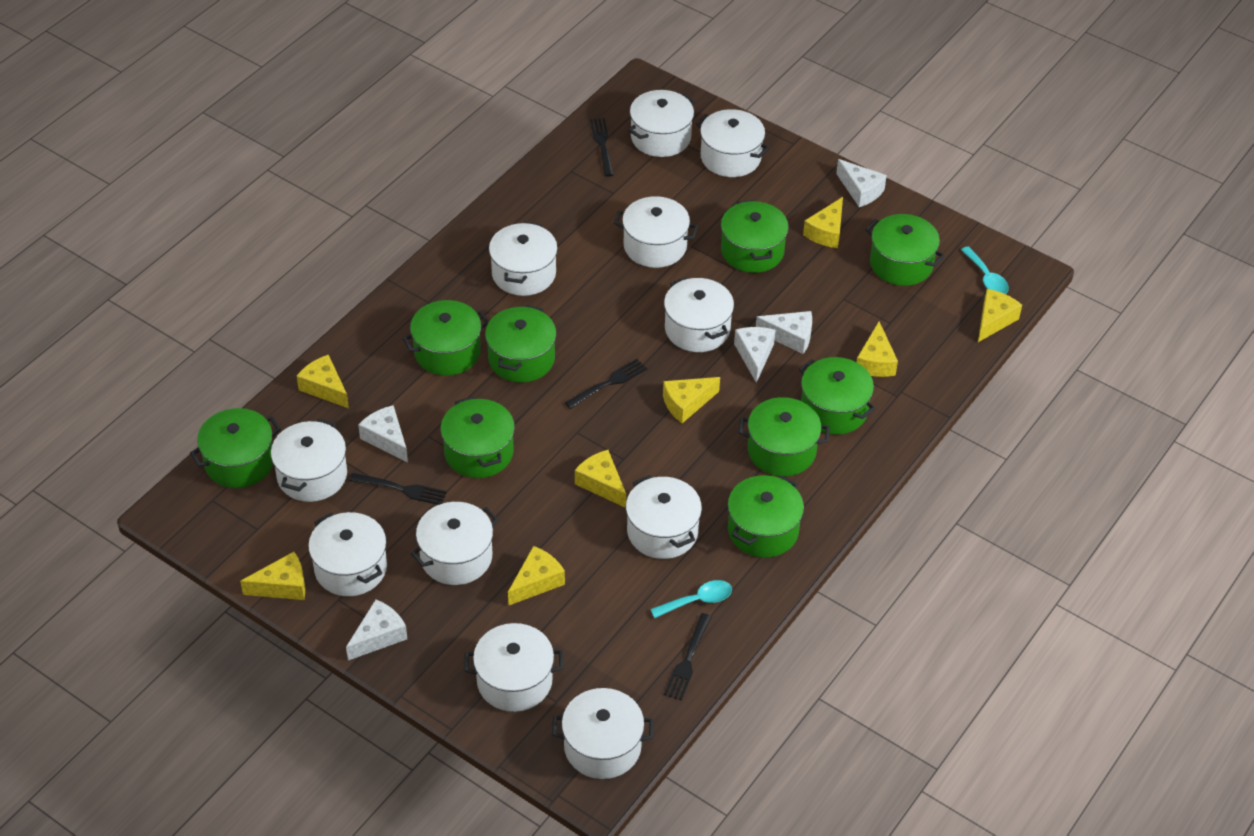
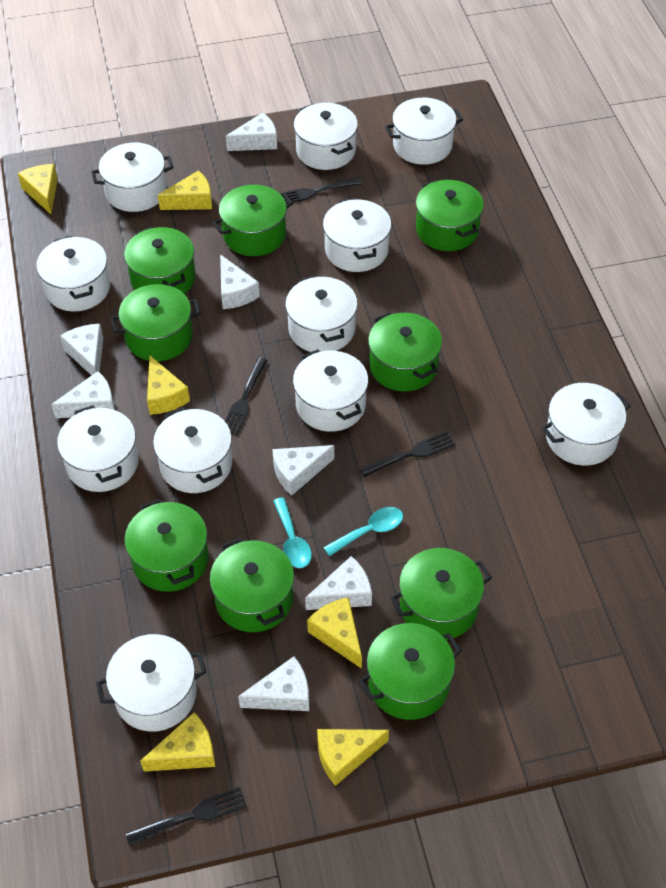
white cheese: [346,599,407,660] [358,405,408,462] [734,327,776,383] [756,311,812,354] [836,159,887,207] = 5 -> [51,371,115,418] [60,324,103,376] [220,254,260,309] [226,113,277,151] [238,656,309,711] [272,445,334,496] [305,556,372,610] = 7
yellow cheese: [240,552,305,600] [297,355,349,408] [508,546,565,606] [575,450,626,508] [663,377,720,423] [803,197,843,248] [857,322,898,377] [978,289,1022,342] = 8 -> [18,164,58,214] [140,712,215,772] [147,355,190,415] [158,170,212,210] [307,597,362,669] [317,729,389,786] = 6

